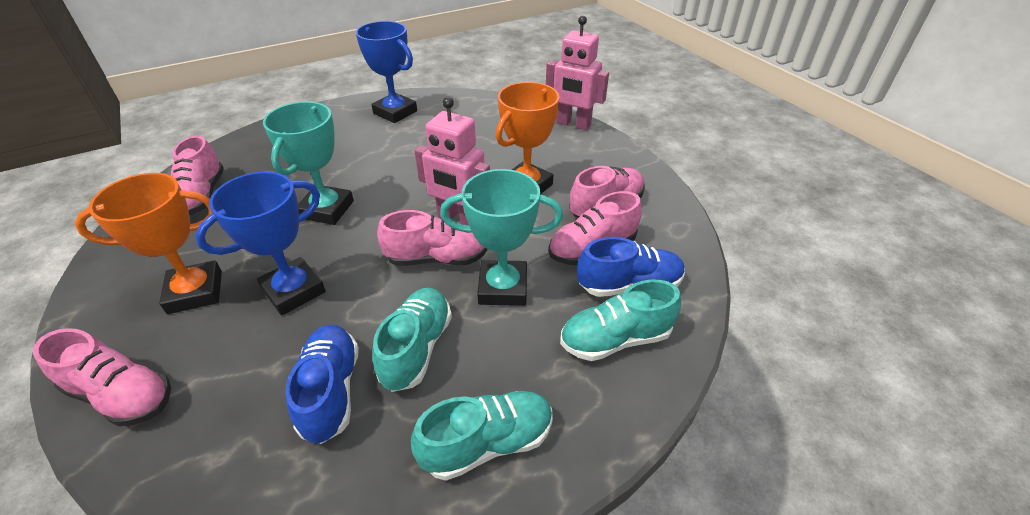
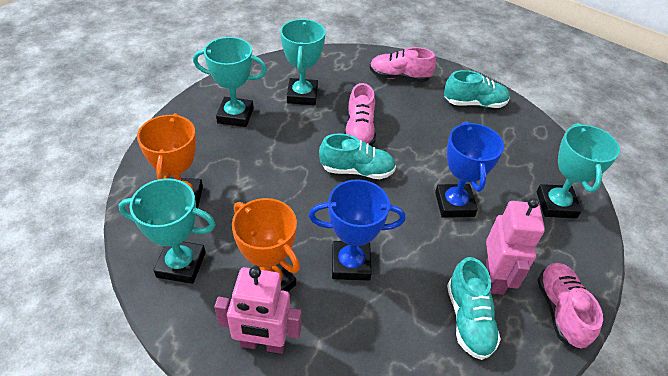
blue shoe: [286,325,359,444] [577,237,685,297] = 2 -> none = 0
pink shoe: [33,328,171,426] [171,136,224,216] [377,210,487,266] [549,191,642,265] [569,166,645,218] = 5 -> [345,83,376,146] [370,47,436,82] [537,263,603,349] = 3
turquoise trophy: [263,102,354,225] [440,169,563,306] = 2 -> [118,178,216,284] [193,37,267,127] [280,19,325,105] [537,123,620,218] = 4

